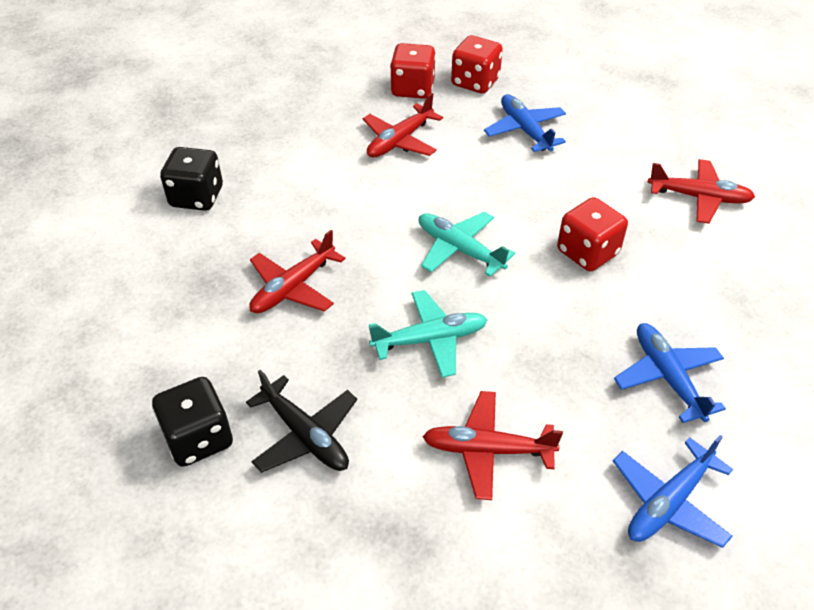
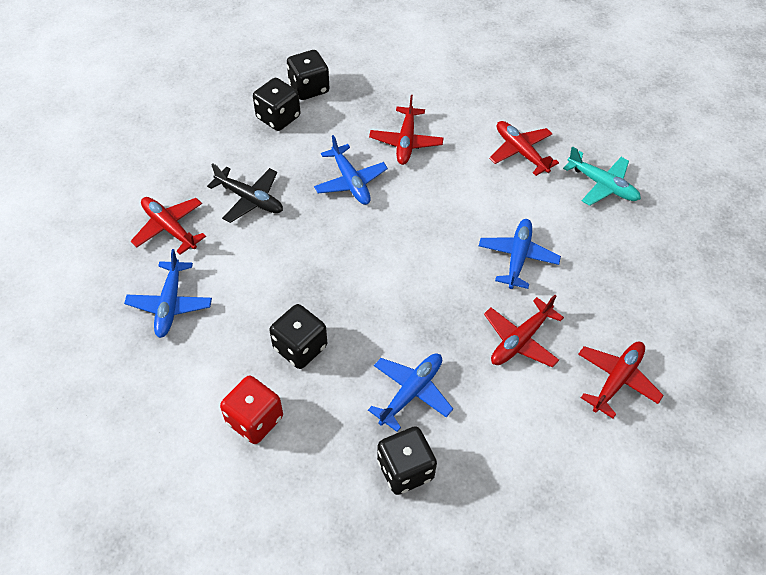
black dice: [152,377,233,467] [160,147,223,211] = 2 -> [253,78,300,131] [269,304,327,369] [287,50,329,100] [377,426,437,495] = 4
blue plane: [484,94,566,152] [613,435,733,548] [614,323,726,423] = 3 -> [124,249,212,338] [314,135,388,205] [368,354,453,432] [479,219,561,289] = 4
red dice: [390,43,436,99] [451,35,503,94] [557,197,628,272] = 3 -> [220,376,283,444] = 1
red plane: [249,230,345,313] [362,93,443,157] [422,391,563,500] [648,159,755,224] = 4 -> [131,197,206,255] [369,95,443,165] [484,295,564,367] [489,121,559,176] [578,342,664,418] = 5
turquoise plane: [369,290,488,378] [419,212,515,277] = 2 -> [563,146,641,206] = 1

